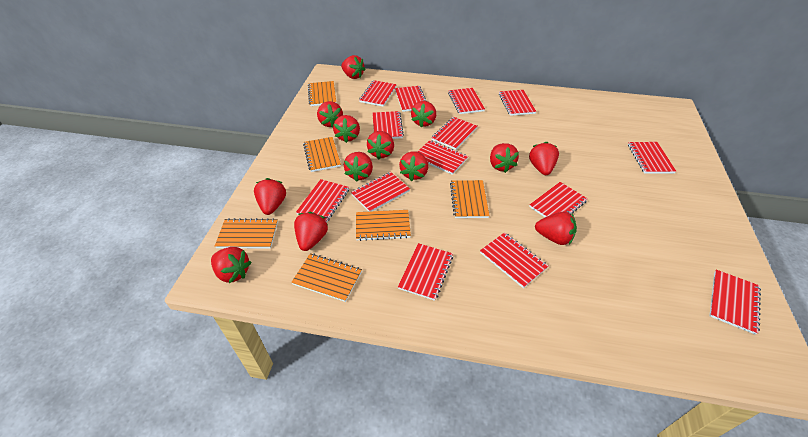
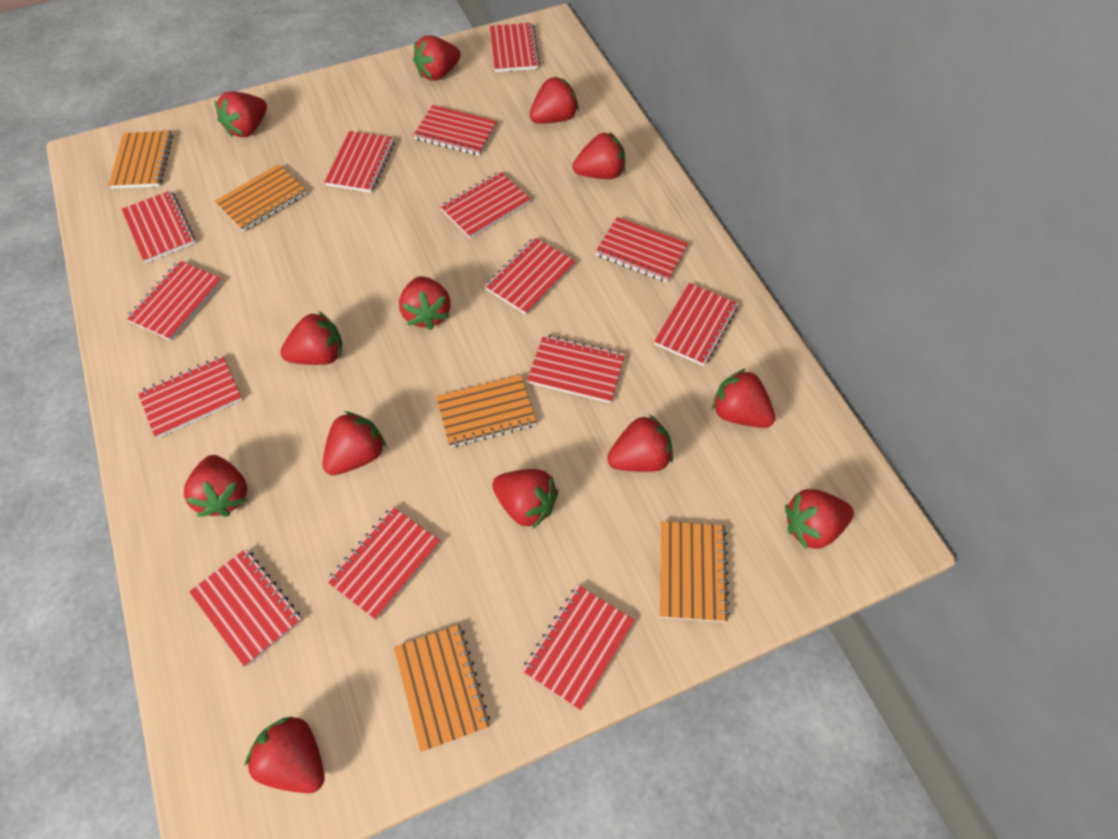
orange notebook: [215,218,278,248] [291,253,362,302] [303,137,341,172] [308,81,336,106] [356,210,411,241] [450,180,490,218] = 6 -> [109,131,173,189] [214,164,307,232] [394,624,490,752] [436,375,537,448] [660,521,730,622] = 5

